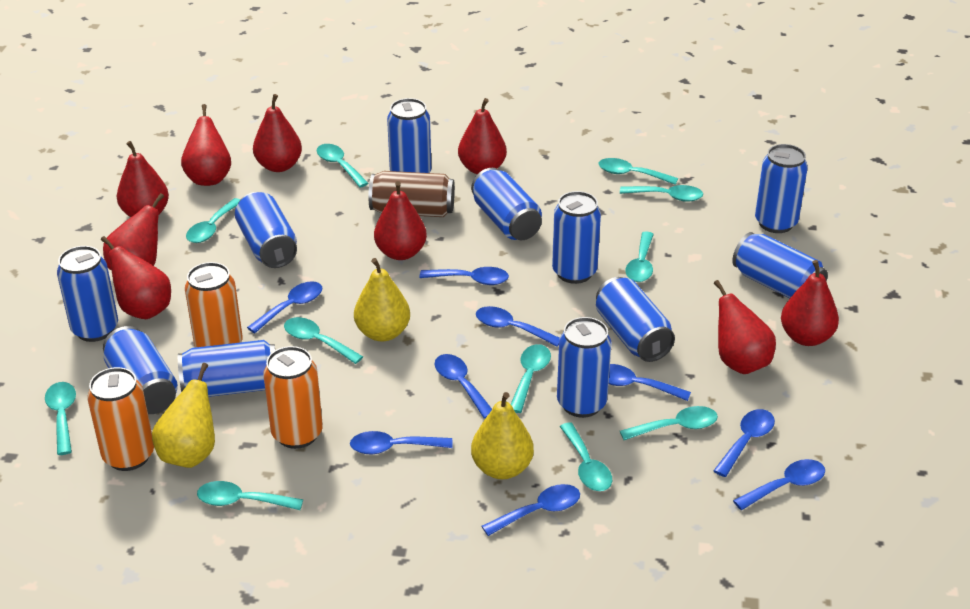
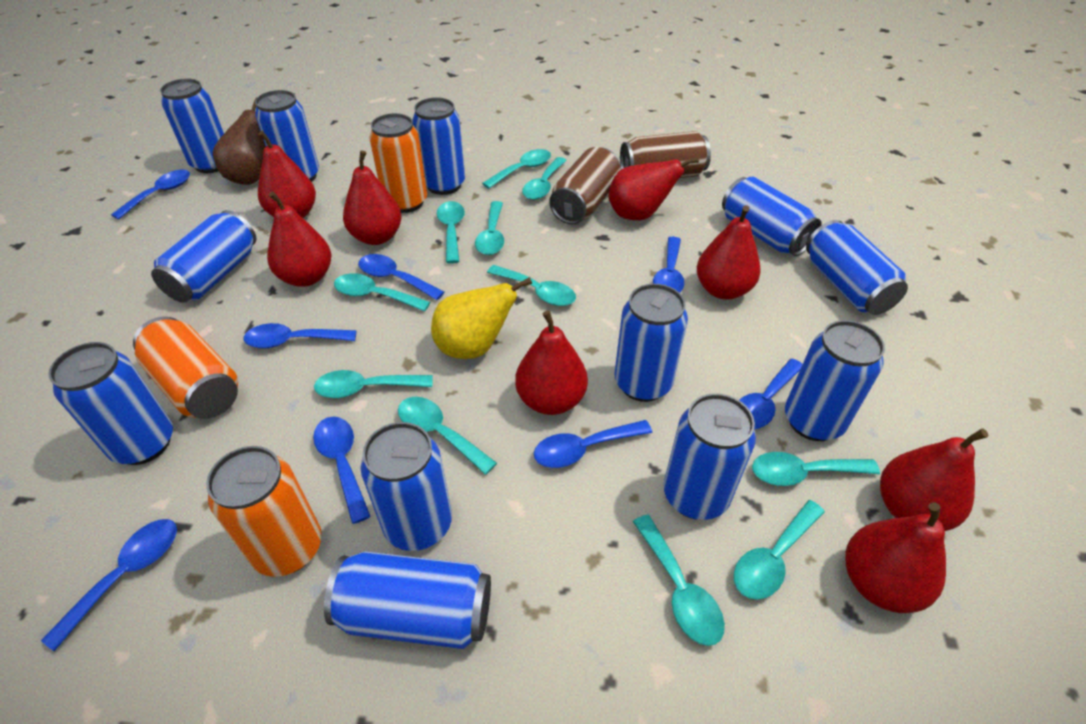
blue can: [57,246,118,342] [103,326,178,414] [178,340,275,397] [235,192,297,268] [387,98,431,173] [471,168,542,240] [552,191,601,284] [557,317,612,418] [596,277,675,362] [732,232,828,298] [755,144,808,233] = 11 -> [48,342,173,465] [151,210,256,303] [160,78,224,173] [255,90,319,182] [324,551,491,649] [361,422,452,551] [412,97,465,195] [615,284,688,402] [664,393,756,520] [722,176,821,256] [785,320,885,441] [806,220,908,315] = 12
blue spoon: [247,281,323,333] [350,431,453,454] [420,267,509,285] [435,354,492,419] [476,306,560,347] [482,484,580,536] [609,364,691,401] [713,409,775,477] [733,459,825,510] = 9 -> [41,519,177,651] [111,169,190,220] [244,323,357,348] [313,417,371,524] [358,254,444,300] [534,420,652,468] [653,237,684,293] [739,359,802,429] = 8
brown can: [368,171,455,217] = 1 -> [549,147,621,225] [620,131,711,178] = 2
brown pear: none = 0 -> [212,97,266,185] = 1
red pear: [101,236,171,319] [103,193,164,270] [117,141,169,217] [181,104,231,186] [253,94,302,172] [374,181,427,260] [458,98,507,174] [714,280,776,374] [781,260,839,346] = 9 -> [258,131,316,218] [267,191,332,287] [343,150,402,245] [515,311,588,415] [608,157,699,220] [697,205,761,299] [845,502,946,613] [880,429,989,531] = 8
yellow pear: [152,363,215,468] [354,258,410,341] [471,392,534,479] = 3 -> [431,277,532,359] = 1

